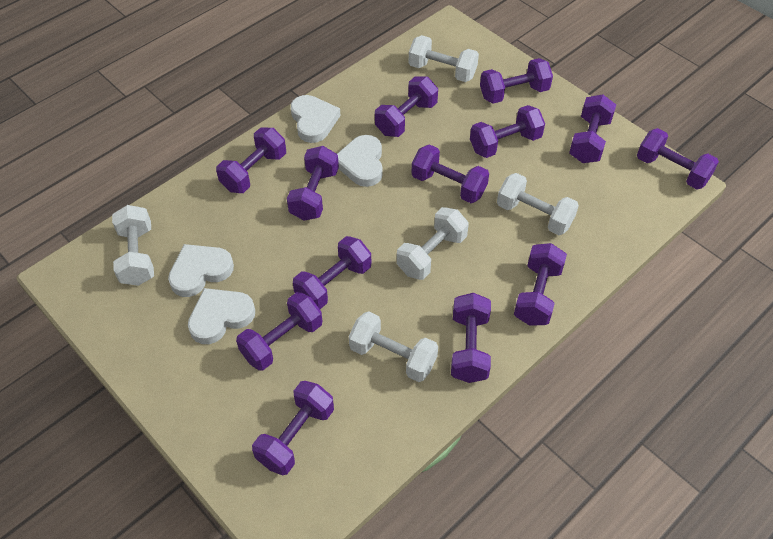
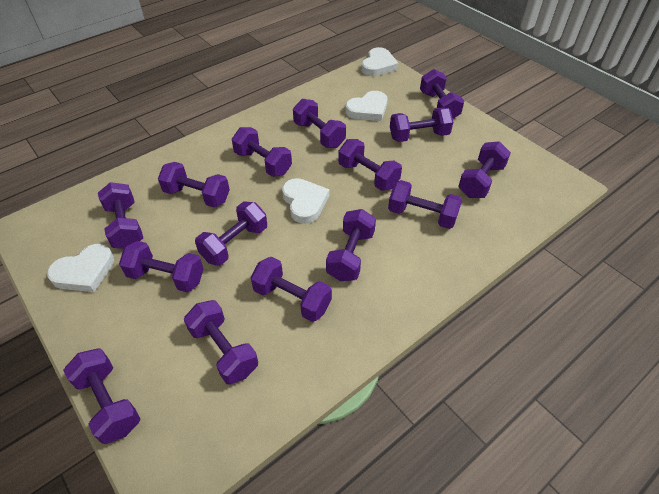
purple dumbbell: [216,127,286,193] [236,292,322,371] [252,381,334,475] [287,146,339,220] [293,236,371,309] [375,77,438,137] [412,144,489,203] [451,293,491,383] [470,105,545,158] [480,58,553,104] [514,243,567,326] [569,94,616,163] [637,128,719,189] = 13 -> [63,348,140,444] [98,182,143,249] [119,241,204,293] [158,162,230,207] [184,300,258,385] [195,201,267,266] [232,127,292,177] [251,257,332,322] [293,99,346,148] [326,209,376,281] [338,139,402,191] [388,180,462,229] [390,107,453,142] [420,69,464,119] [458,141,511,198] = 15
white dumbbell: [112,205,154,286] [349,311,438,382] [397,207,469,280] [409,35,479,82] [497,173,579,235] = 5 -> none = 0

